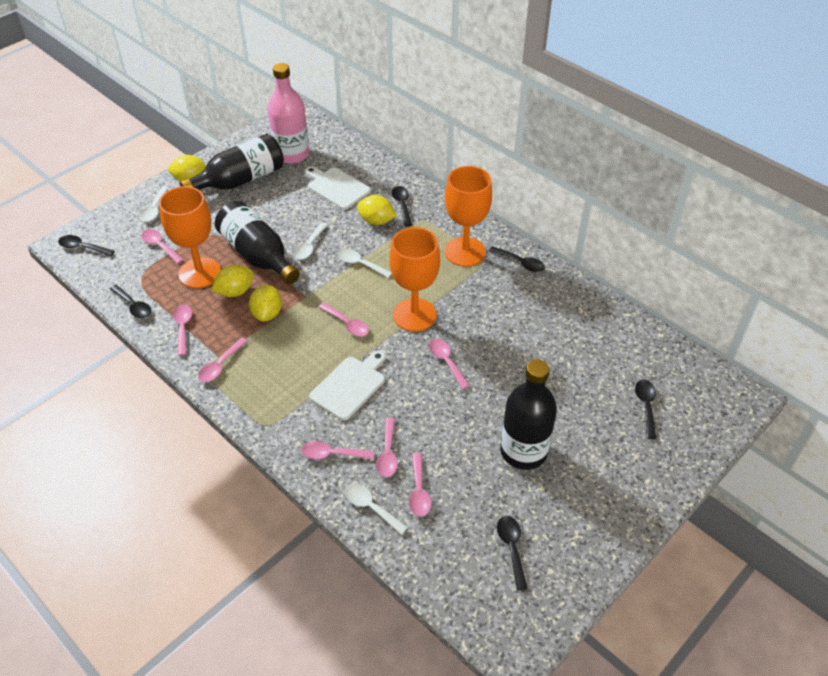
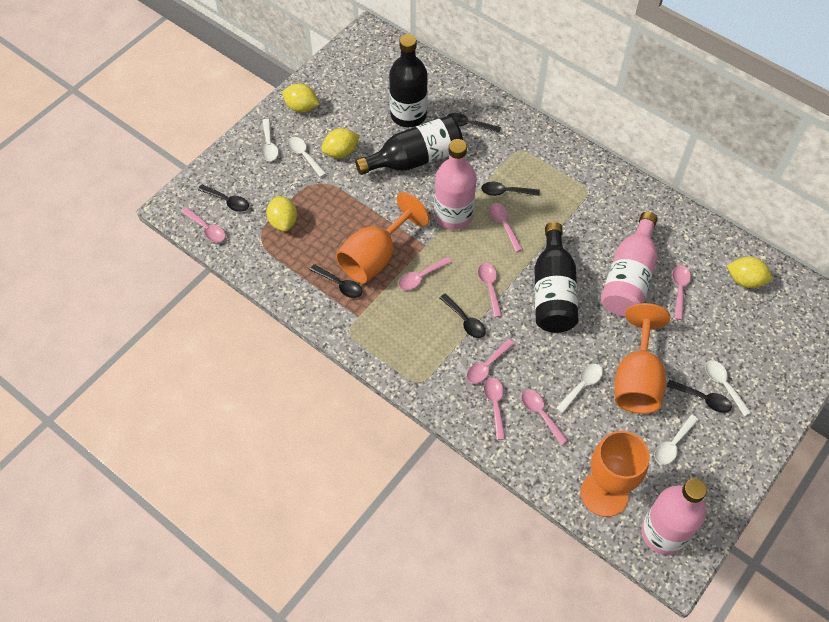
pink bottle: [267,63,309,164] = 1 -> [434,139,476,230] [601,212,658,316] [641,478,707,555] = 3
white cutting board: [305,166,371,210] [309,351,386,421] = 2 -> none = 0
white spoon: [140,186,169,222] [294,222,328,260] [338,249,392,278] [345,484,408,535] = 4 -> [261,119,278,161] [287,137,326,177] [556,364,603,414] [654,415,698,465] [705,360,751,416] = 5

